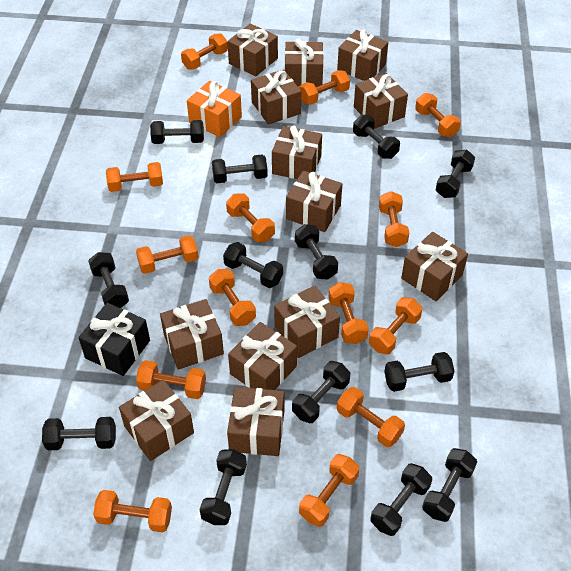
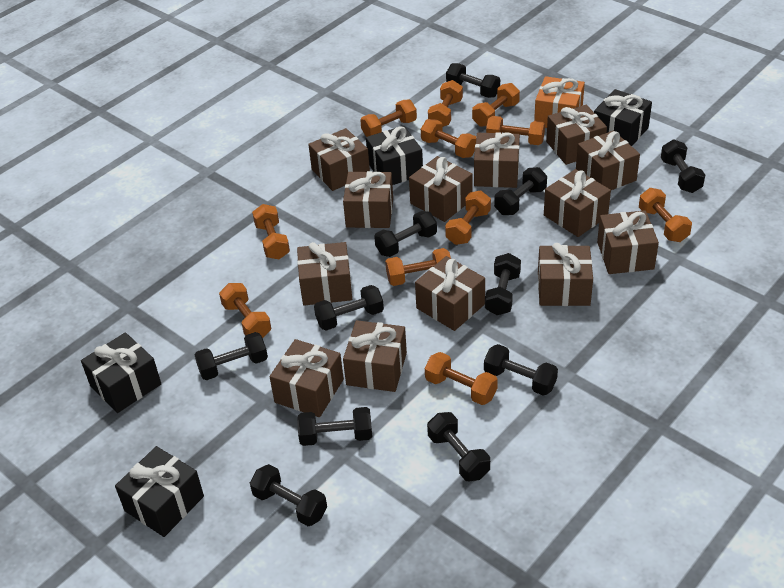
black dumbbell: [42,417,116,450] [88,252,129,308] [150,120,204,144] [199,449,247,525] [212,155,268,183] [223,242,283,288] [292,361,350,423] [295,224,338,280] [353,115,400,159] [370,463,432,536] [384,352,455,392] [422,448,477,522] [436,150,475,198] = 13 -> [194,332,268,380] [250,464,327,526] [297,407,372,446] [314,285,384,331] [374,211,437,257] [427,412,490,481] [446,63,500,98] [484,344,558,396] [485,253,521,315] [494,167,547,215] [661,140,705,193] = 11
black gift: [78,303,150,376] = 1 -> [81,332,161,413] [115,446,204,537] [366,126,423,185] [594,89,652,146] = 4
orange dumbbell: [93,490,172,533] [106,162,163,192] [136,235,199,274] [136,360,206,399] [181,33,228,70] [209,269,256,326] [226,193,275,242] [299,454,359,527] [300,70,350,105] [328,282,369,344] [337,387,405,447] [369,297,422,354] [379,191,409,247] [415,93,461,137] = 14 -> [219,283,271,338] [252,204,290,259] [360,100,417,137] [385,248,451,286] [421,119,476,158] [425,352,498,405] [428,80,463,127] [445,191,491,245] [472,83,520,127] [486,116,545,145] [639,188,692,242] = 11

